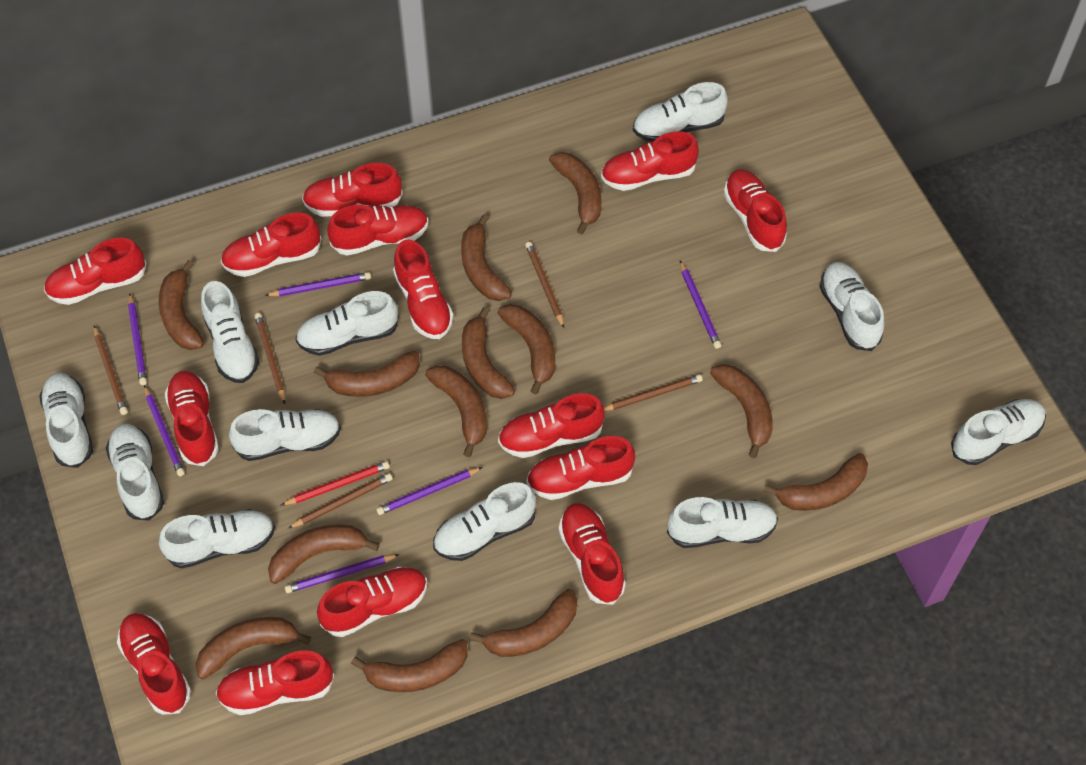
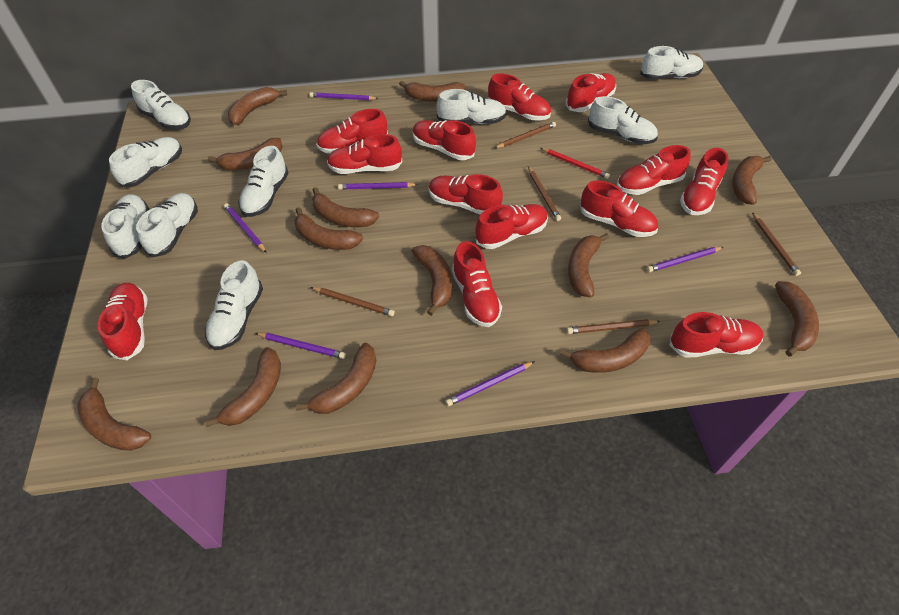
red shoe: [44,238,146,305] [117,613,191,715] [165,371,219,466] [216,650,334,715] [221,213,321,277] [302,163,403,217] [317,566,427,637] [328,205,429,255] [393,240,454,339] [498,393,605,458] [526,436,635,500] [558,503,626,605] [601,131,699,191] [724,169,787,252] = 14 -> [98,283,147,360] [316,109,388,154] [327,134,402,174] [413,120,476,160] [429,174,503,215] [452,241,502,327] [475,204,548,249] [488,73,551,120] [565,73,616,112] [580,180,658,237] [617,145,691,195] [669,312,763,358] [680,148,728,215] = 13
white shoe: [39,373,93,468] [106,424,164,521] [159,509,275,568] [201,281,259,383] [229,409,341,461] [296,291,399,356] [433,482,536,561] [633,82,728,142] [667,497,778,548] [819,262,884,351] [951,399,1046,465] = 11 -> [102,194,150,259] [109,137,182,187] [131,80,191,130] [136,193,198,257] [205,260,263,350] [239,146,289,217] [437,89,507,124] [588,96,658,144] [640,46,703,80] = 9

